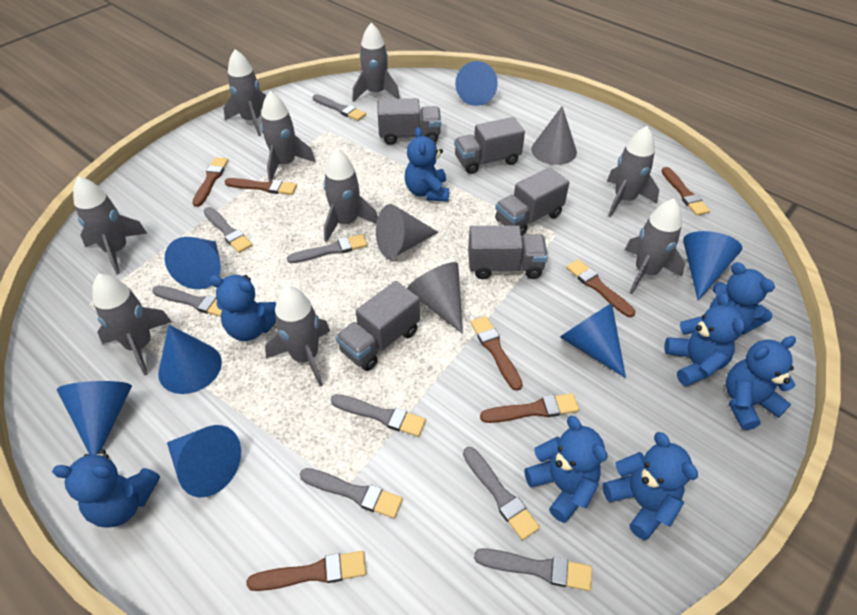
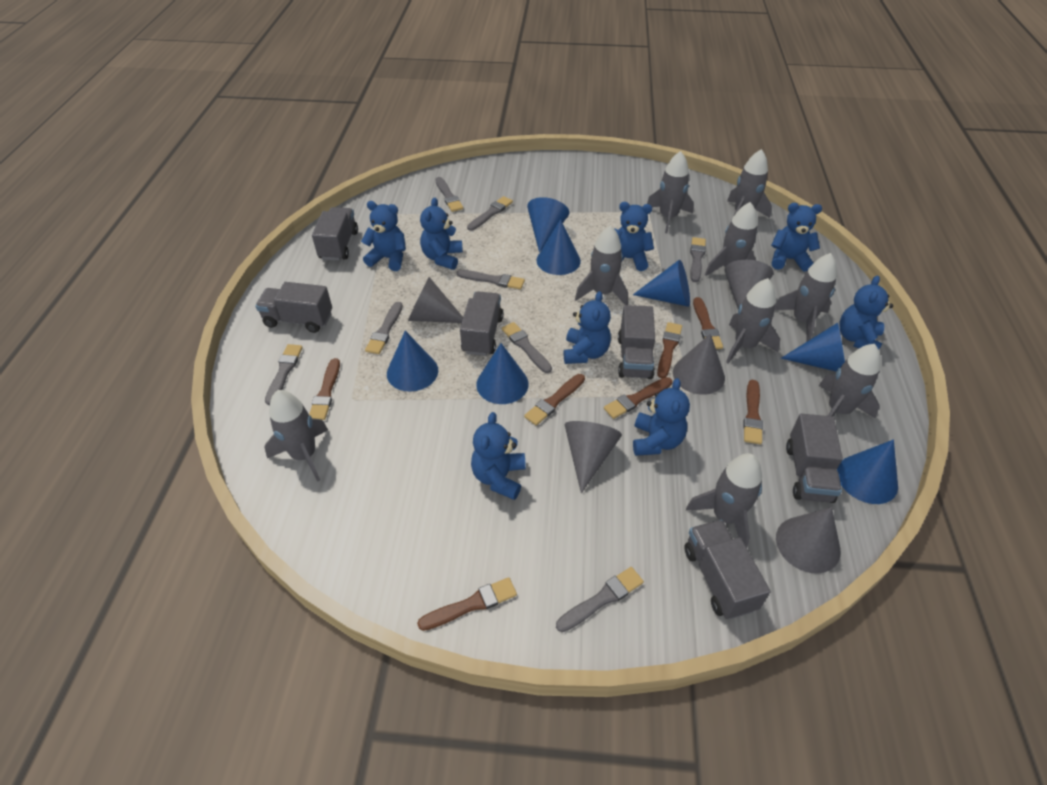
grey cone: [376,204,439,259] [407,262,463,334] [531,106,577,165] = 3 -> [408,277,463,323] [565,421,622,493] [673,333,725,395] [725,260,774,309] [776,507,841,574] = 5
grey truck: [335,281,420,371] [378,98,441,145] [454,117,525,174] [468,226,548,279] [495,167,570,236] = 5 -> [255,282,332,333] [312,207,358,261] [460,291,503,356] [618,305,655,379] [684,520,771,620] [786,414,843,503] = 6

